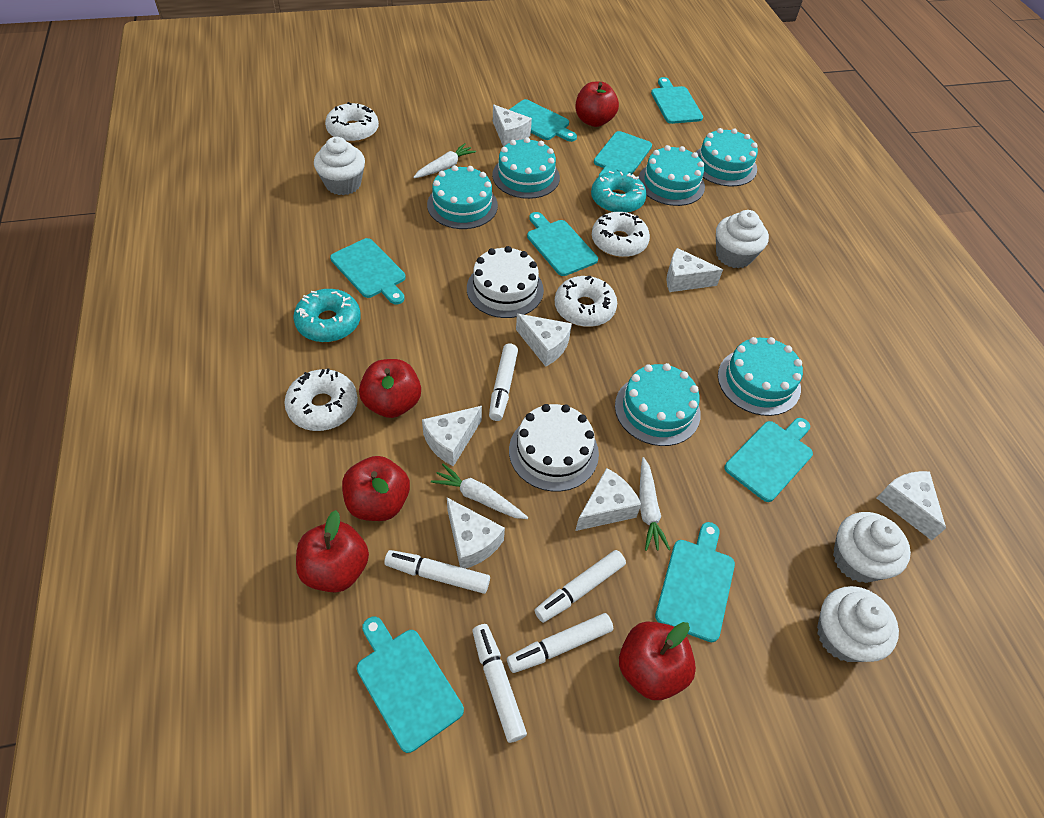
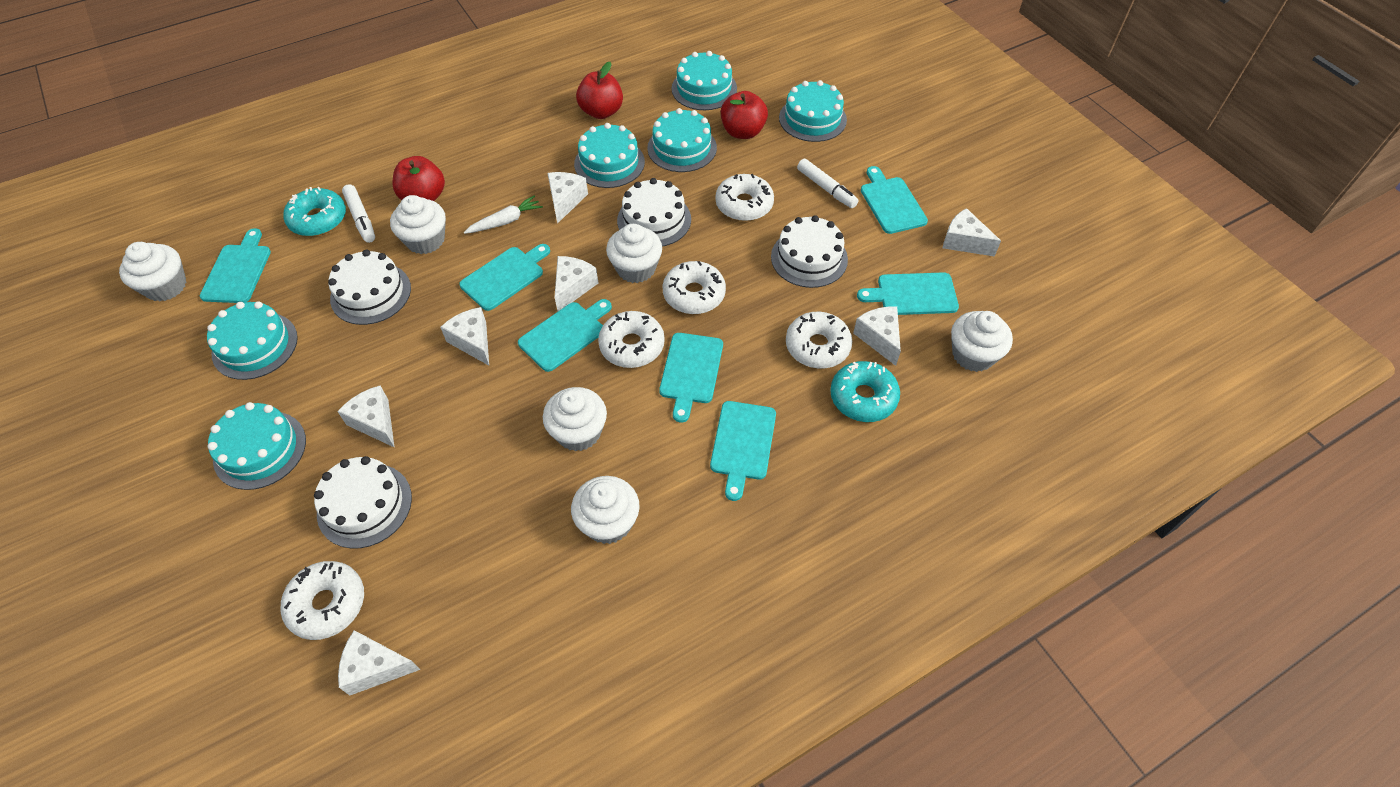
red apple: [296,510,369,592] [342,456,410,521] [359,359,421,418] [575,82,619,127] [619,621,696,700] = 5 -> [392,156,445,201] [576,62,623,119] [721,91,768,139] = 3
turquoise cutting board: [330,238,406,305] [357,617,464,753] [509,99,577,142] [527,212,598,276] [594,131,652,176] [651,77,703,124] [655,522,735,642] [724,418,813,502] = 8 -> [200,228,271,303] [459,244,550,311] [518,299,612,372] [659,333,723,423] [710,401,776,501] [857,272,959,315] [861,166,928,234] = 7
white cake: [467,246,544,318] [509,404,599,491] = 2 -> [314,456,412,549] [328,250,411,325] [617,178,691,247] [771,215,848,288] = 4
white carrot: [413,143,476,178] [431,464,528,519] [639,457,670,551] = 3 -> [464,195,543,234] = 1
white cupcake: [314,137,365,195] [716,210,769,268] [817,586,899,662] [833,512,911,583] = 4 -> [119,242,186,302] [390,195,446,254] [543,387,607,451] [571,476,639,544] [606,224,662,283] [951,311,1013,372] = 6
white donut: [284,368,358,431] [325,102,379,143] [555,276,617,327] [592,212,650,257] = 4 -> [281,561,364,640] [598,311,665,368] [663,261,726,314] [715,174,774,221] [786,312,852,369] = 5
white marker: [384,550,490,594] [472,624,527,743] [489,344,518,421] [507,613,613,673] [535,550,626,623] = 5 -> [342,184,375,243] [797,159,859,208] = 2

